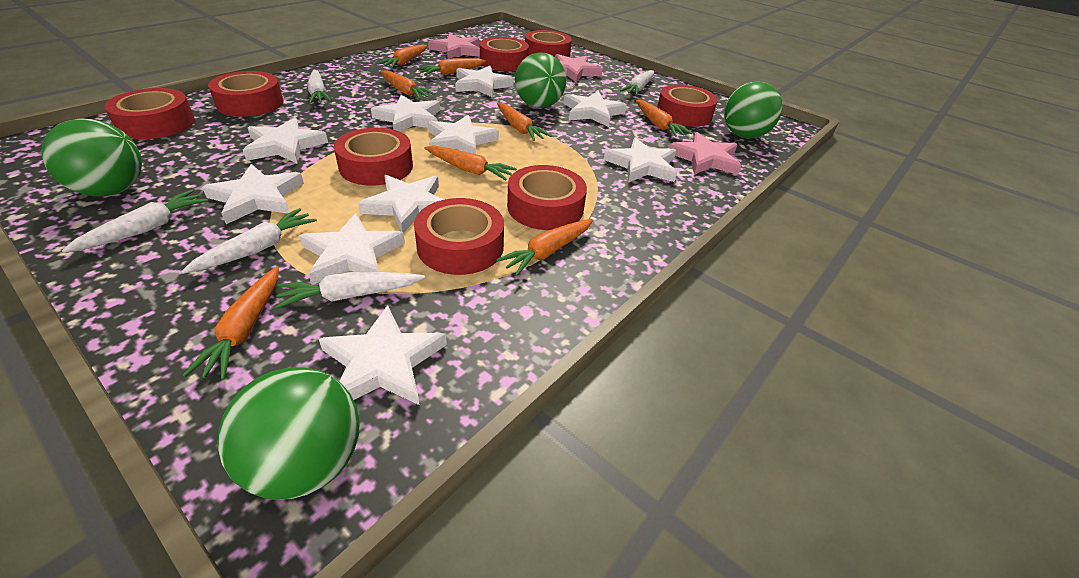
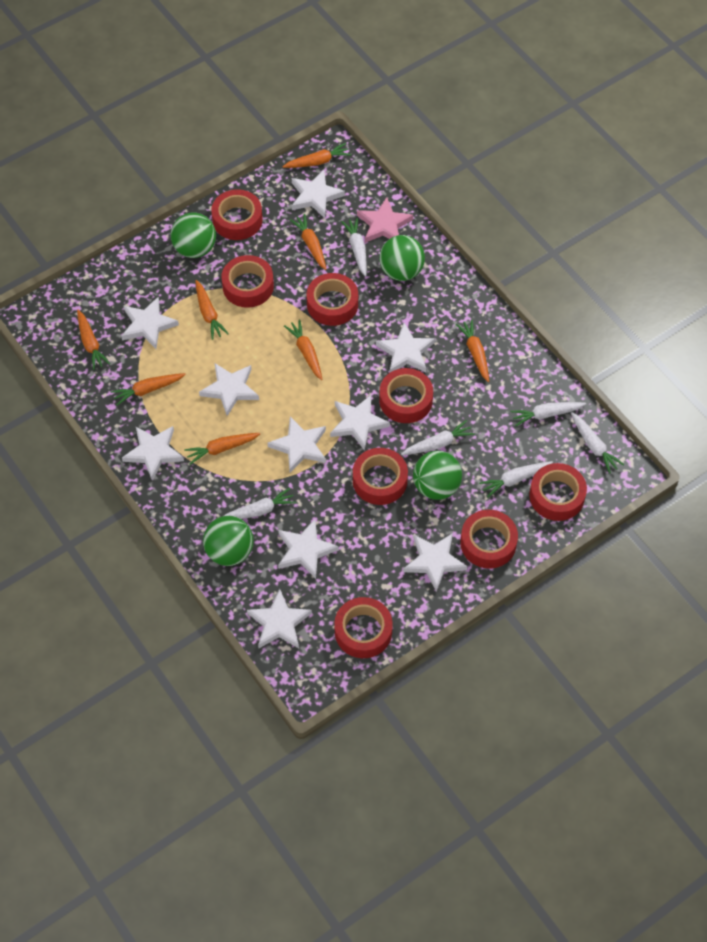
pink star: [428,33,480,59] [555,54,603,82] [668,132,741,175] = 3 -> [357,197,413,243] = 1
white carrot: [62,190,208,253] [181,208,317,274] [275,272,425,309] [308,70,332,103] [620,70,654,96] = 5 -> [224,488,297,519] [341,218,367,277] [401,420,475,455] [479,461,553,498] [511,402,586,426] [571,412,624,474] = 6

